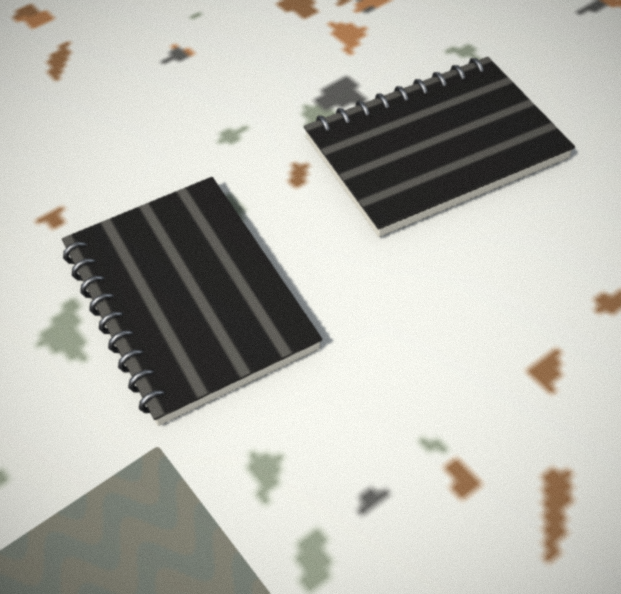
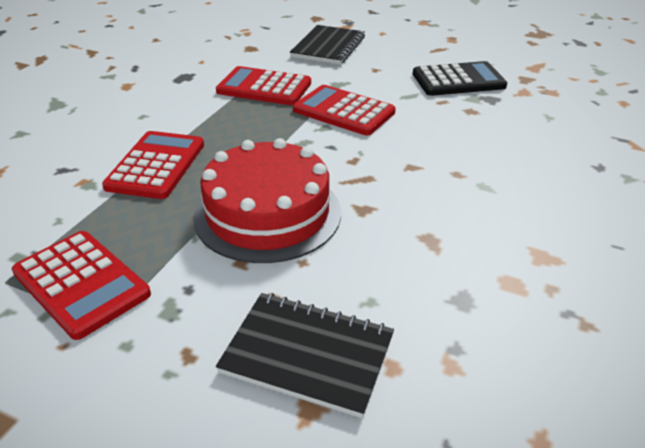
black calculator: none = 0 -> [413,61,507,96] = 1
red cake: none = 0 -> [193,138,341,263] = 1
red calculator: none = 0 -> [12,231,151,340] [102,131,204,199] [216,66,311,105] [293,85,396,135] = 4

